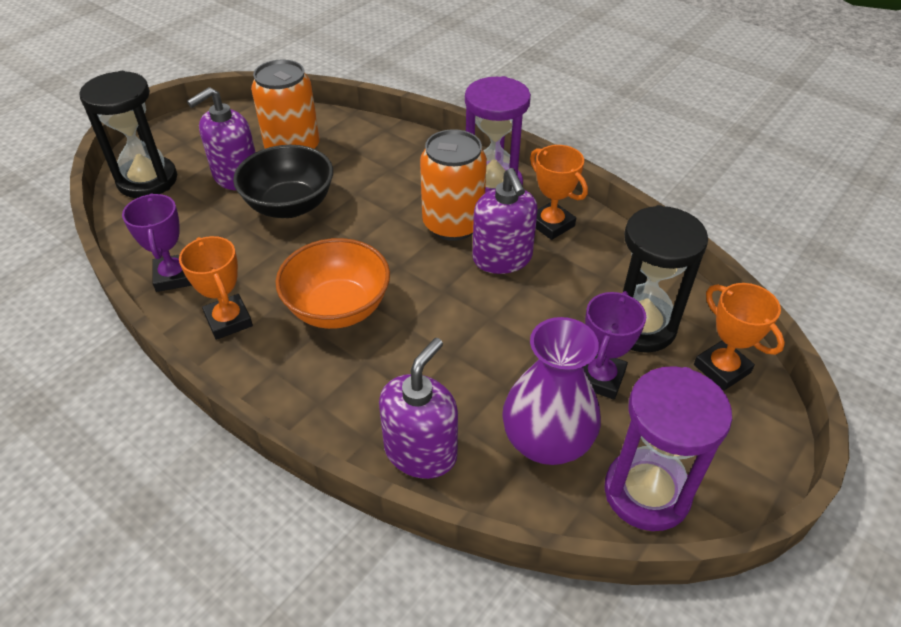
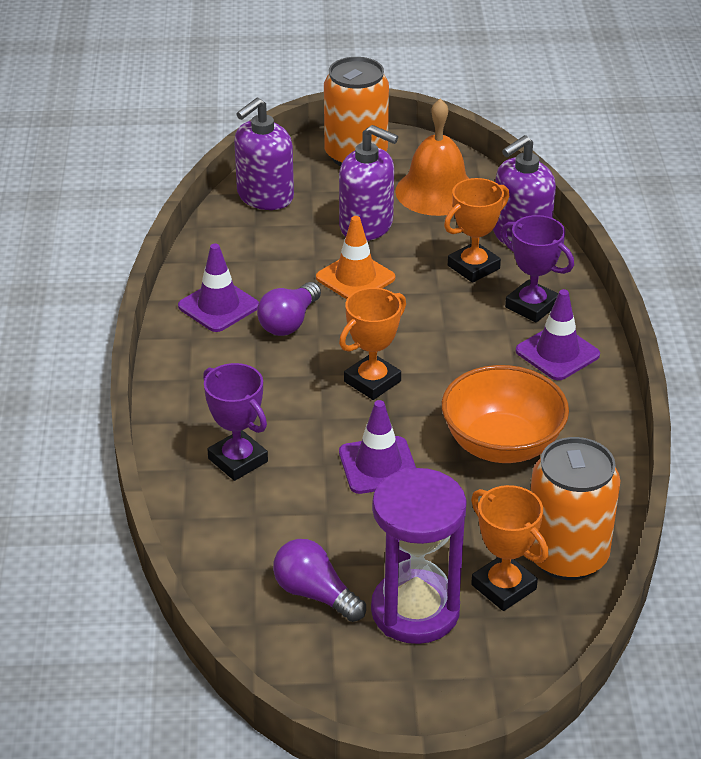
black bowl: [233,145,333,218] = 1 -> none = 0
black hourglass: [79,71,177,198] [623,205,708,353] = 2 -> none = 0
orange bell: none = 0 -> [395,98,470,216] = 1
orange traffic cone: none = 0 -> [316,216,395,299] = 1
purple hourglass: [465,76,531,193] [604,366,732,531] = 2 -> [371,468,467,644] = 1
purple light bulb: none = 0 -> [257,282,321,336] [273,539,366,622] = 2
purple traffic cone: none = 0 -> [178,244,259,332] [339,400,416,494] [516,289,600,380] = 3
purple vase: [502,317,601,465] = 1 -> none = 0

